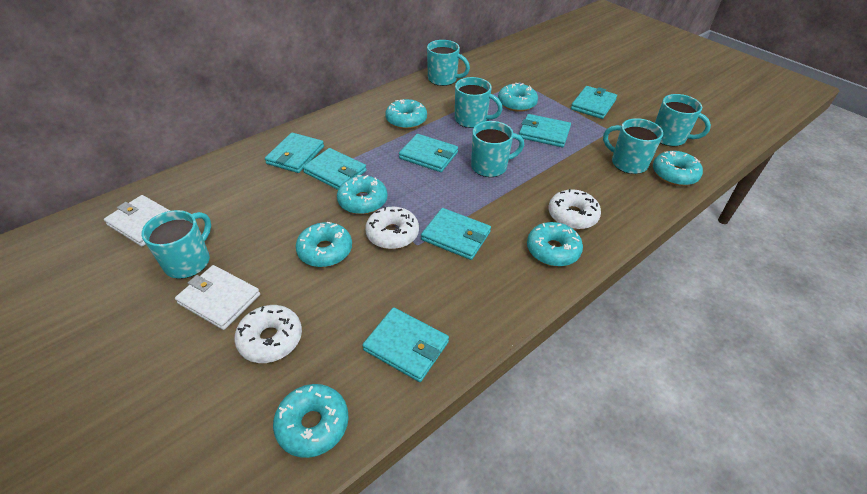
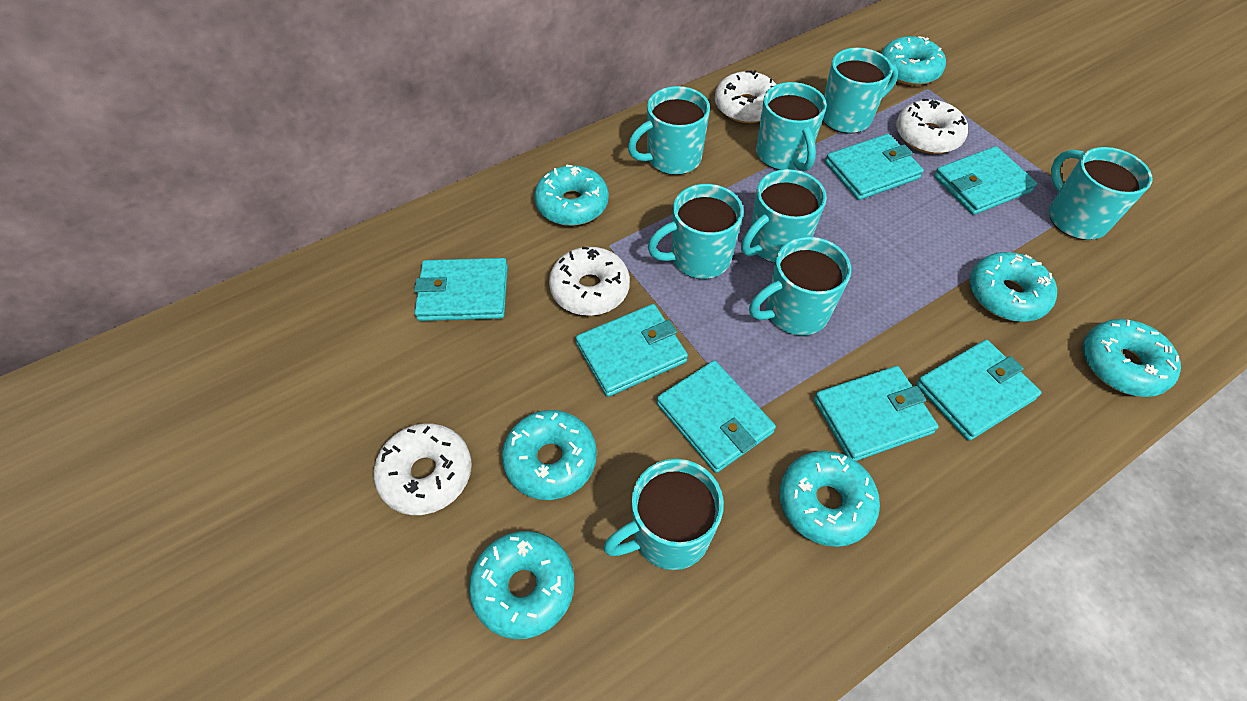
turquoise mug: [141,210,211,279] [427,40,470,86] [455,77,503,128] [471,121,524,177] [603,118,663,174] [655,94,711,146] = 6 -> [603,459,724,570] [628,86,710,175] [648,184,744,279] [741,169,827,263] [749,237,851,335] [756,82,827,172] [823,48,898,133] [1049,147,1152,240] = 8
white donut: [234,305,302,363] [365,207,419,249] [548,189,601,229] = 3 -> [373,423,472,515] [549,247,630,316] [715,70,777,123] [896,99,968,154] = 4
white wallet: [104,195,170,246] [175,265,260,330] = 2 -> none = 0

